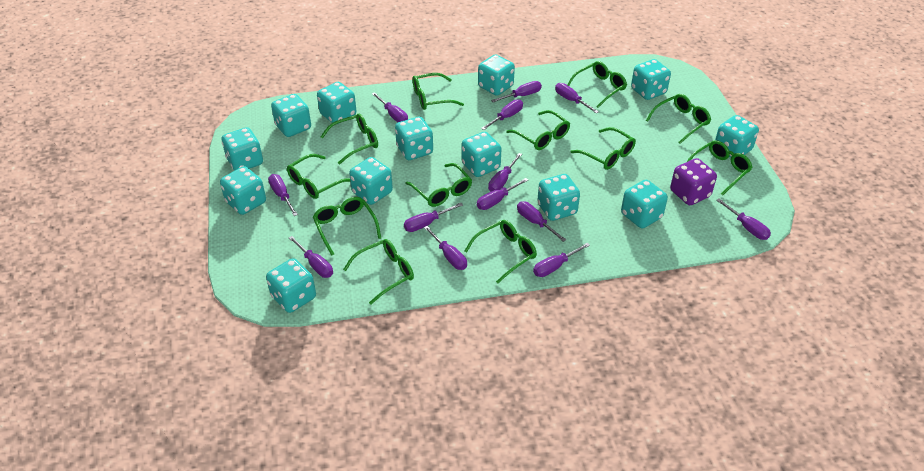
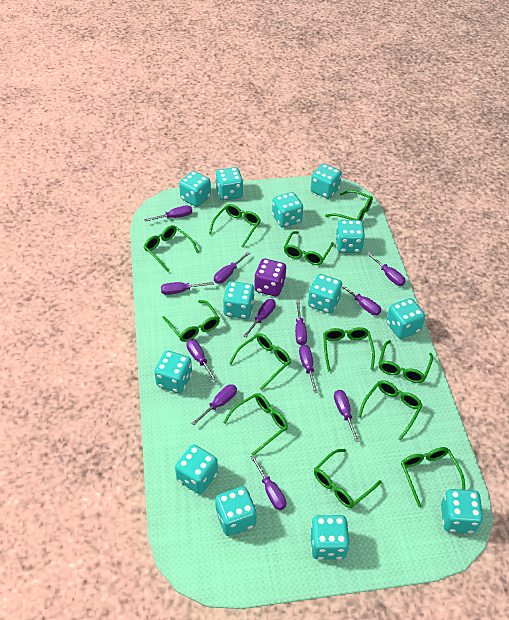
purple screwdriver: [268,174,298,216] [289,236,333,278] [372,92,408,123] [404,203,463,232] [424,226,467,270] [477,178,528,210] [481,100,523,130] [488,153,522,192] [491,81,542,102] [517,201,566,242] [533,242,590,277] [555,83,599,114] [716,199,771,240] = 13 -> [144,205,192,222] [161,282,214,295] [186,339,218,383] [192,384,237,425] [214,252,250,284] [243,299,276,338] [251,455,286,510] [295,301,307,345] [299,345,318,393] [334,390,359,442] [342,284,381,315] [367,253,405,286] = 12

